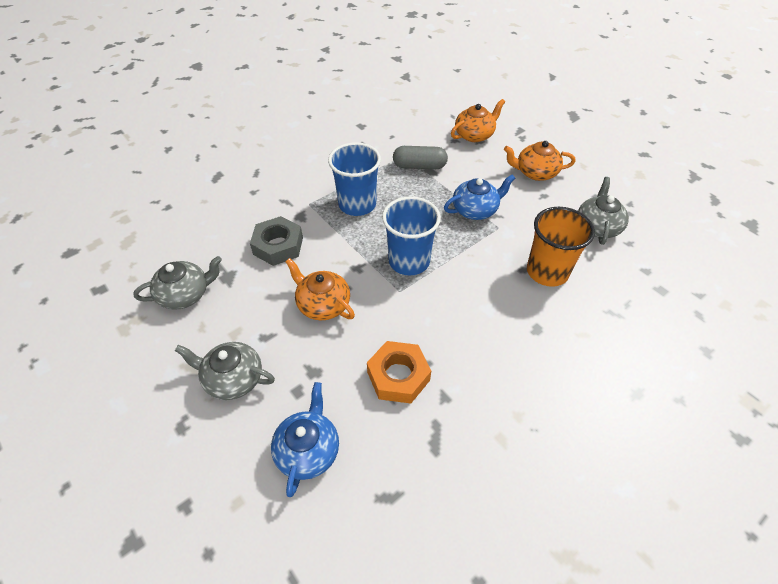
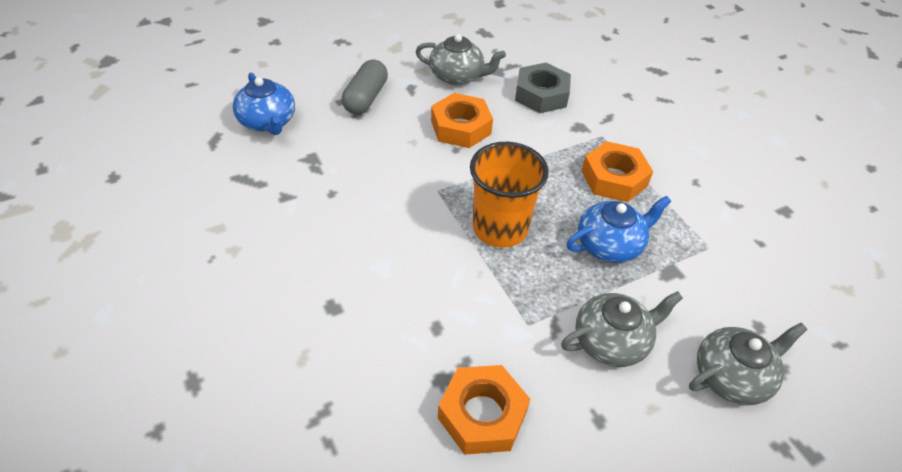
blue cup: [328,142,381,216] [382,196,441,276] = 2 -> none = 0
orange nut: [367,341,431,404] = 1 -> [431,93,493,148] [438,365,530,455] [582,141,653,202] = 3
orange teapot: [285,258,355,320] [451,99,505,142] [504,141,575,181] = 3 -> none = 0

